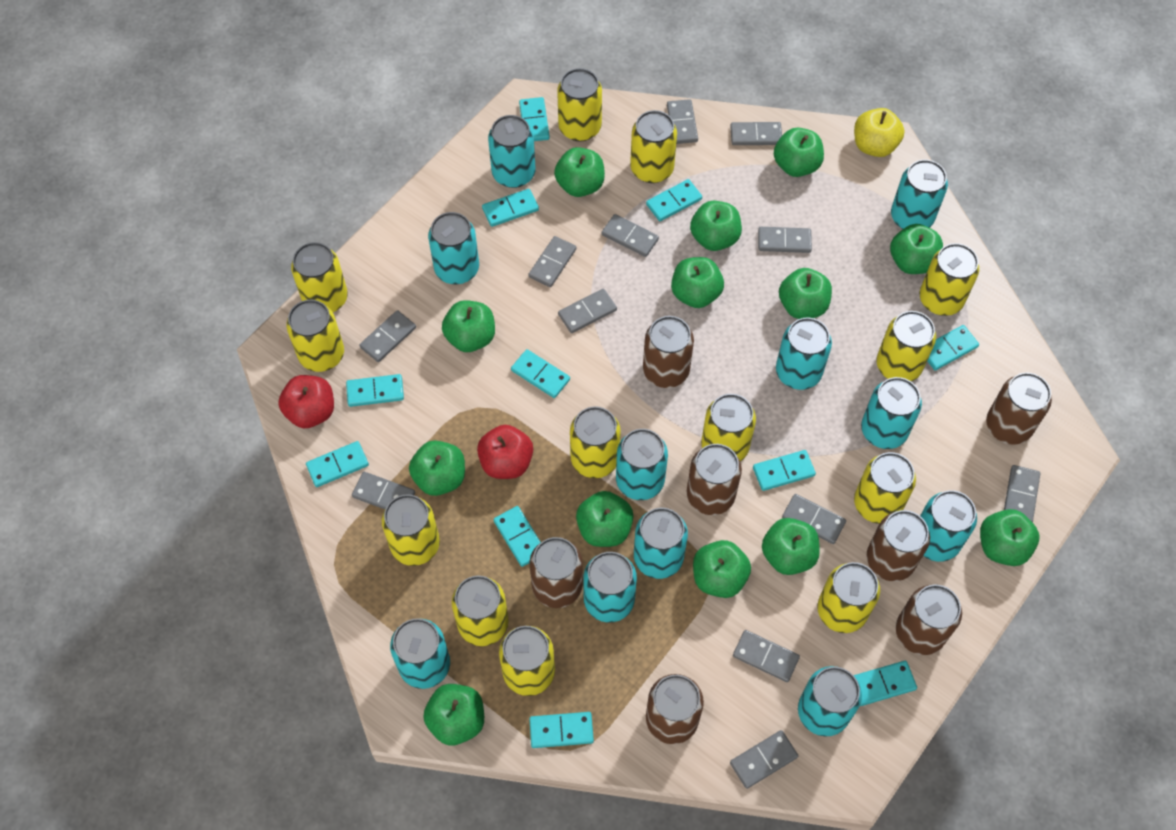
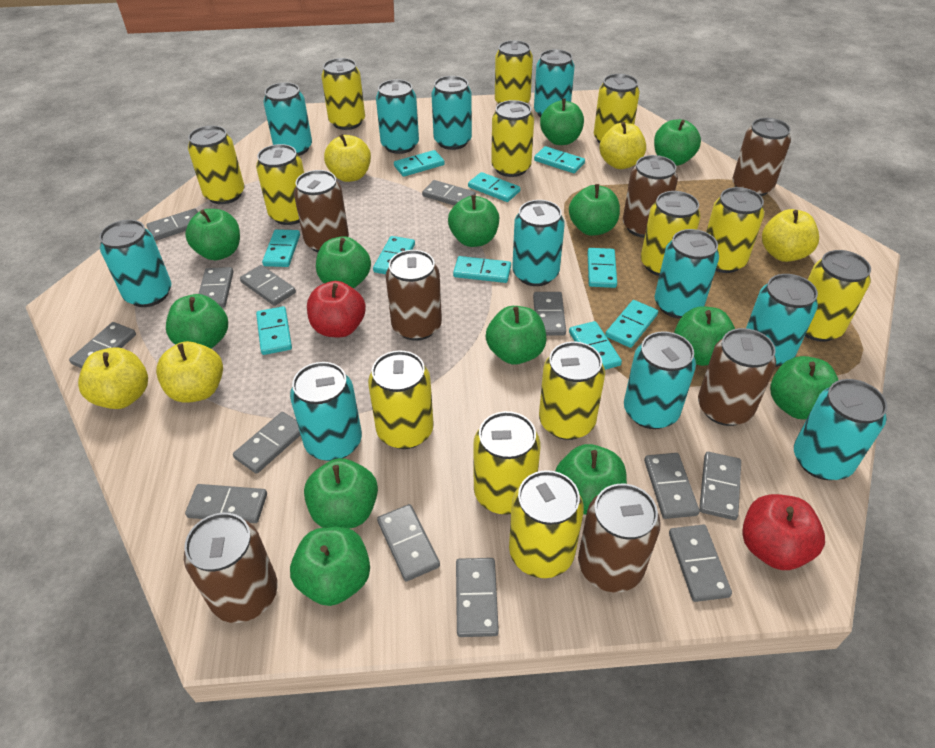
grey domino: [352,472,415,509] [359,310,416,362] [528,236,576,287] [558,289,617,333] [602,214,659,257] [667,99,698,144] [730,122,782,145] [730,730,798,789] [733,630,800,682] [758,227,812,253] [782,494,846,544] [1004,465,1041,522] = 12 -> [69,322,136,368] [146,208,198,241] [185,484,267,523] [199,267,234,308] [233,412,301,474] [240,265,296,306] [377,504,440,581] [422,180,476,205] [456,558,499,637] [533,292,566,336] [644,453,700,519] [669,525,732,602] [699,452,741,520] = 13
turquoise domino: [306,441,369,487] [346,374,404,407] [482,189,539,227] [493,506,541,567] [511,349,570,398] [519,97,550,141] [529,712,594,748] [646,179,702,221] [753,450,816,491] [854,661,917,706] [927,325,979,370] = 11 -> [256,306,292,355] [262,229,300,267] [373,236,415,274] [394,150,445,177] [453,256,511,283] [468,172,520,202] [534,146,585,173] [569,321,622,370] [587,248,617,288] [605,300,658,348] = 10
yellow apple: [854,108,905,157] = 1 -> [78,347,148,409] [156,341,223,403] [324,134,371,182] [600,122,646,169] [762,209,819,262] = 5

